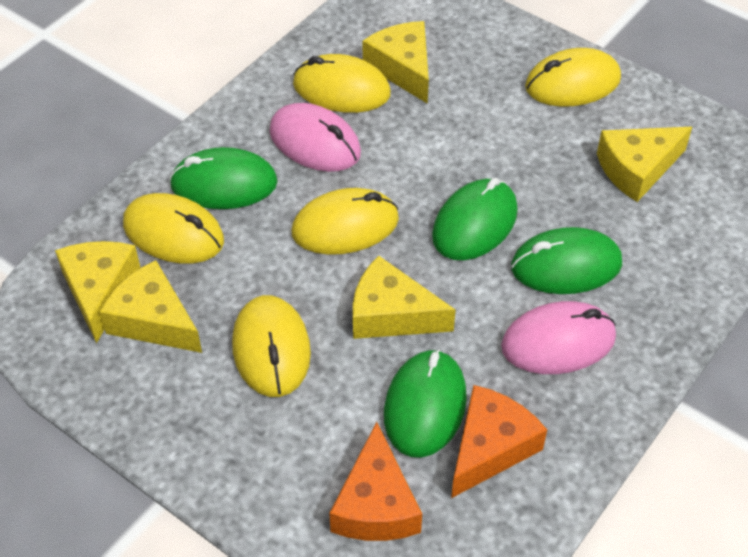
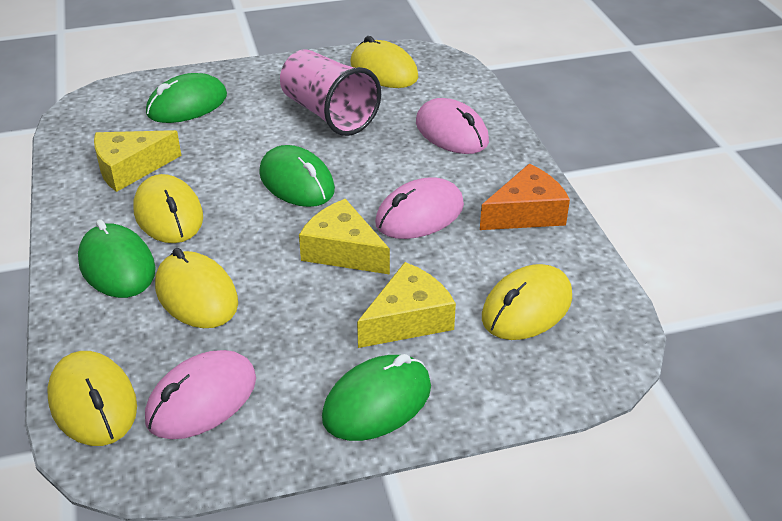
orange cheese: [329,422,422,541] [451,385,547,498] = 2 -> [480,164,570,230] = 1
pink cup: none = 0 -> [280,49,381,136] = 1
pink mouse: [269,103,361,172] [501,301,616,374] = 2 -> [145,350,256,439] [375,177,464,239] [416,98,489,154] = 3
yellow cheese: [55,241,141,344] [99,260,202,353] [353,256,456,339] [363,21,429,104] [597,127,692,202] = 5 -> [94,130,181,192] [299,199,390,275] [357,262,456,348] = 3

